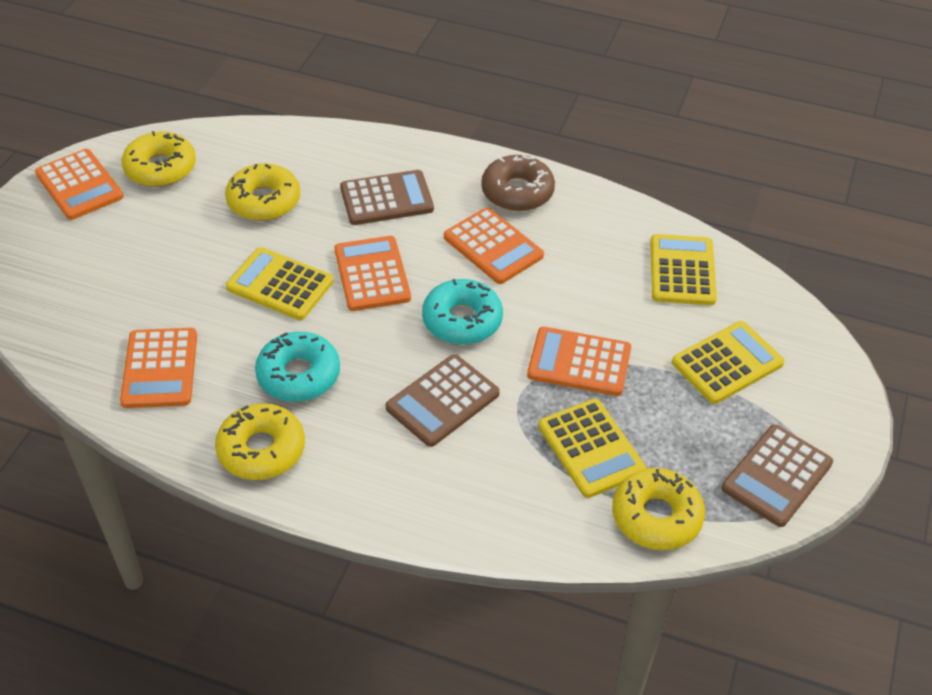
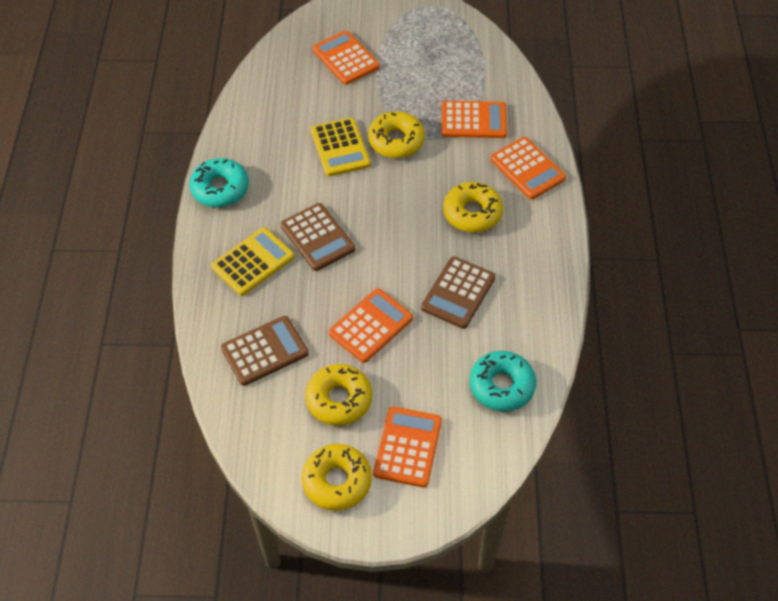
brown donut: [481,155,555,211] = 1 -> none = 0
yellow calculator: [226,247,334,320] [538,399,646,498] [650,234,717,305] [672,321,785,404] = 4 -> [211,227,294,296] [311,118,371,176] = 2

